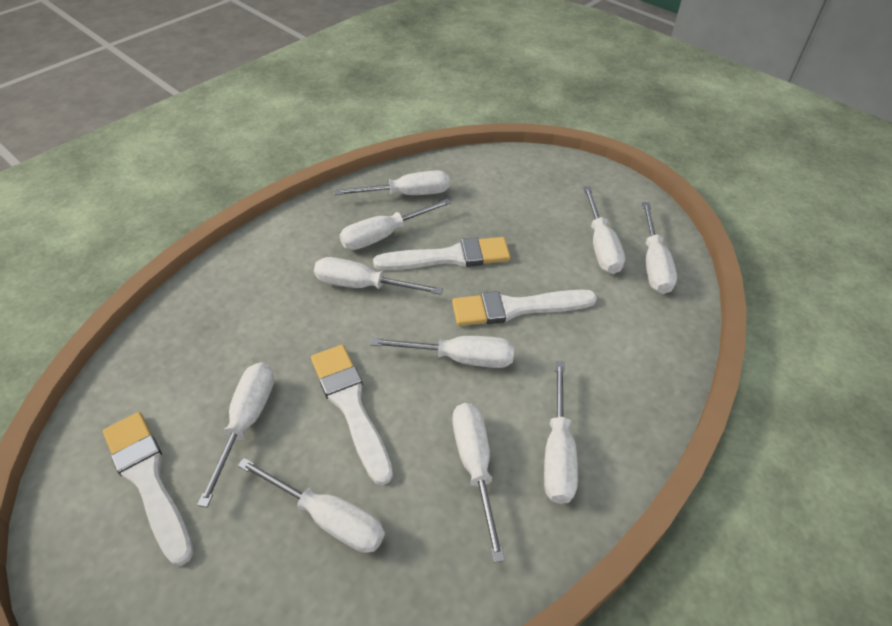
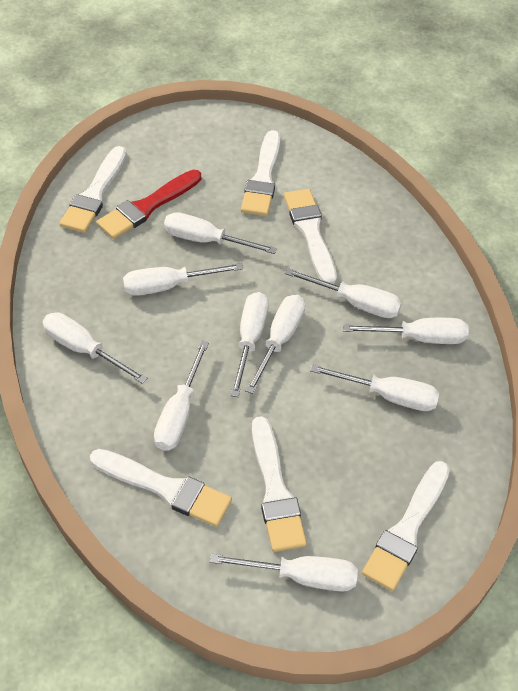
red brush: none = 0 -> [96,170,201,239] = 1
white brush: [103,412,194,566] [311,345,393,485] [373,237,511,270] [452,290,597,326] = 4 -> [60,146,127,233] [90,449,232,527] [241,130,280,216] [252,416,307,552] [284,189,337,284] [362,461,450,591] = 6

